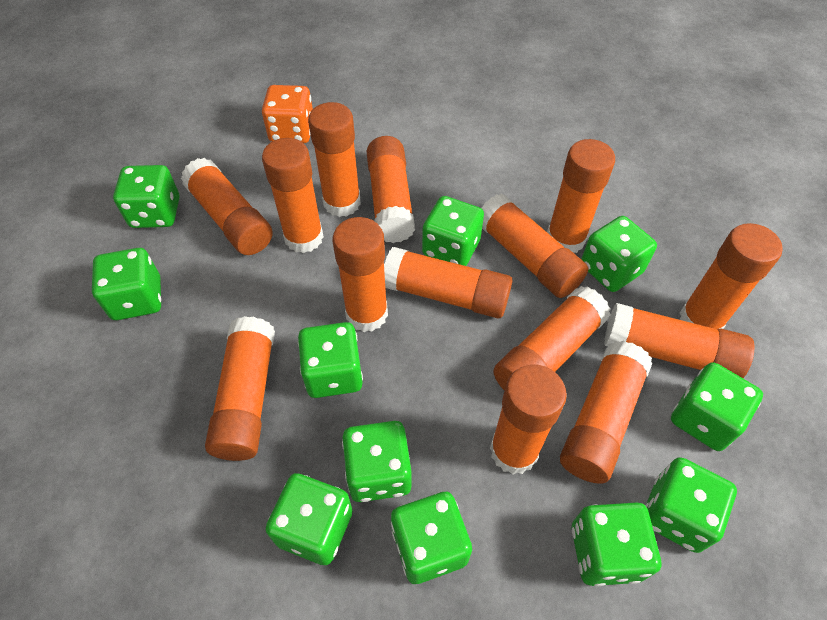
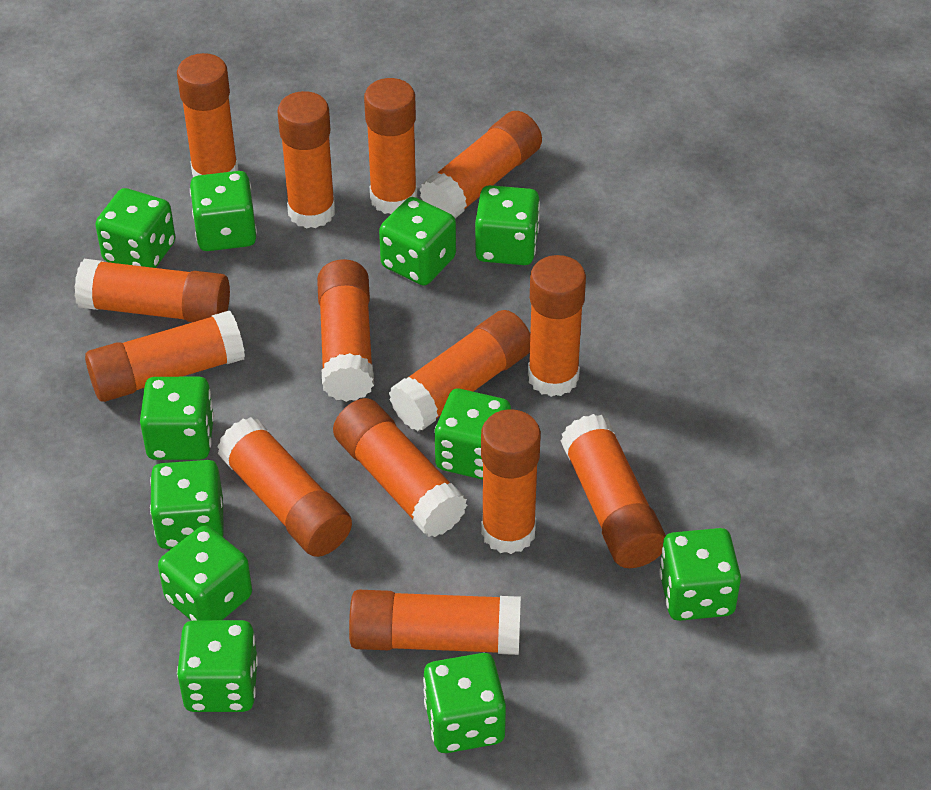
orange dice: [262,85,313,143] = 1 -> none = 0

